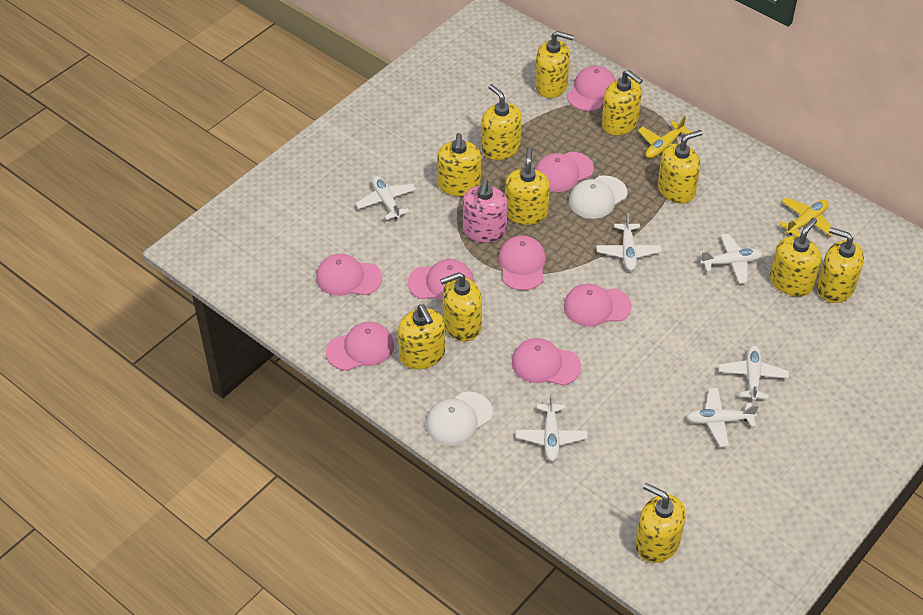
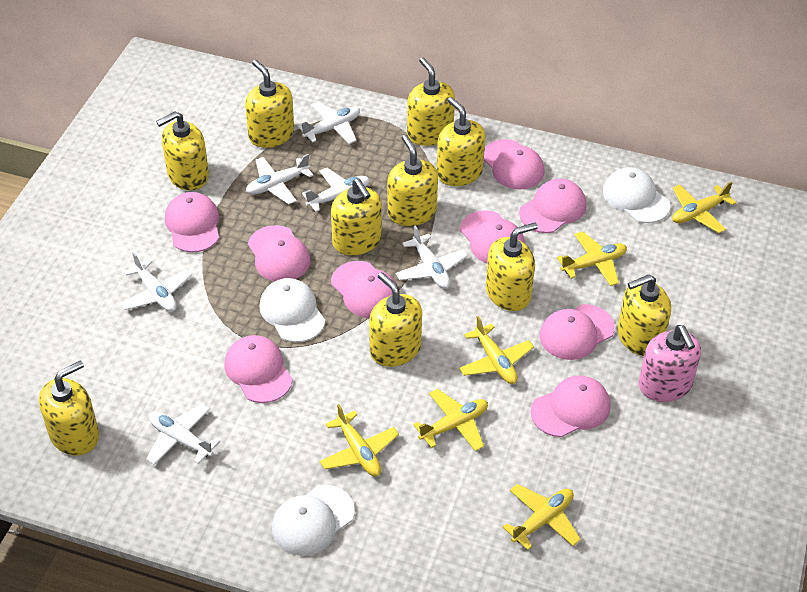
pink cap: [316,254,382,296] [326,322,394,371] [407,259,474,300] [498,235,546,290] [512,338,581,386] [535,152,594,192] [564,284,631,327] [567,66,616,111] = 8 -> [165,192,219,252] [224,335,293,403] [248,225,310,281] [331,261,397,318] [460,210,525,263] [484,139,544,190] [519,178,586,233] [530,375,610,437] [540,304,615,360] = 9
white cap: [426,391,493,446] [569,175,627,219] = 2 -> [260,278,325,342] [272,485,355,556] [603,167,670,223] = 3
yellow plane: [638,116,692,159] [779,197,834,236] = 2 -> [320,404,399,476] [413,389,488,451] [459,316,534,384] [503,484,581,550] [557,231,627,286] [672,181,736,233] = 6
yellow soap dispenser: [398,304,445,369] [437,133,481,196] [440,272,482,341] [481,84,522,160] [505,146,550,225] [535,31,574,98] [602,70,643,136] [636,483,686,563] [658,130,703,204] [770,218,821,296] [817,227,864,303] = 11 -> [39,360,99,456] [156,111,209,190] [245,60,294,148] [331,179,382,255] [369,272,422,367] [388,135,438,226] [407,57,455,146] [437,97,485,186] [486,223,538,311] [618,274,671,356] = 10

